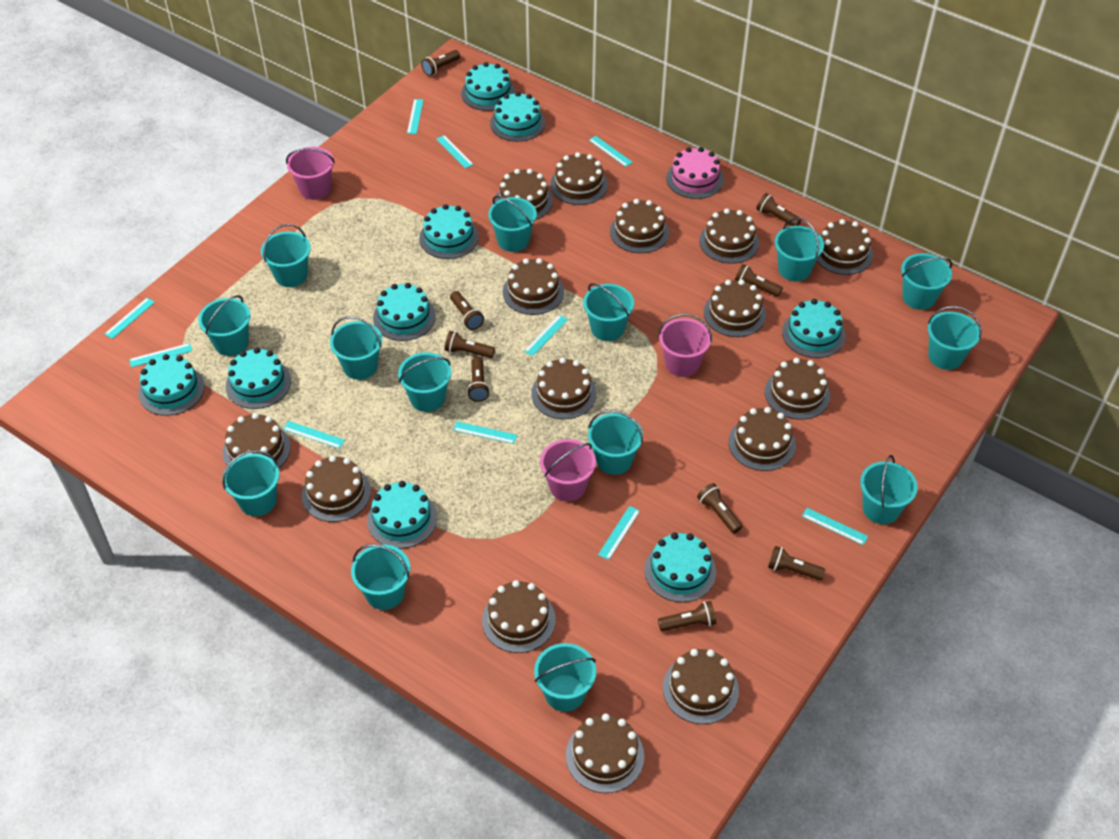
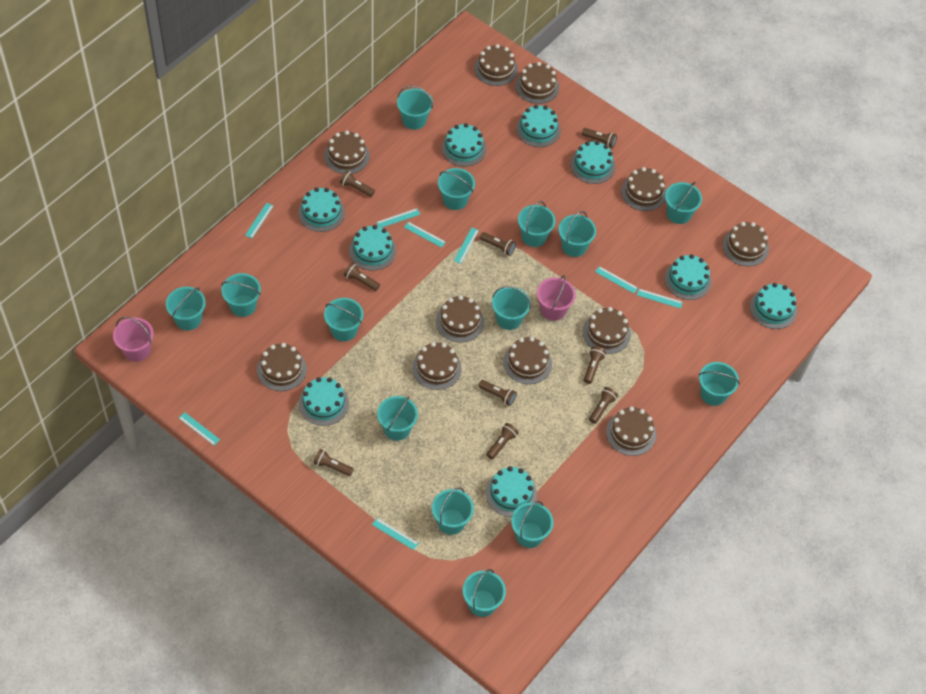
brown cake: [223,413,291,468] [302,456,371,522] [482,580,556,653] [495,169,553,219] [503,258,564,315] [531,357,597,419] [550,152,608,205] [566,714,644,793] [610,199,669,253] [663,649,739,724] [699,209,759,264] [704,279,766,337] [728,407,796,471] [765,358,830,420] [817,219,873,275] = 15 -> [257,343,307,391] [324,131,370,174] [412,342,462,390] [436,295,484,342] [474,44,518,86] [503,337,552,384] [516,62,559,104] [583,307,631,354] [606,407,656,456] [621,167,666,211] [723,222,769,266] = 11
pink bucket: [286,147,335,200] [540,439,596,501] [658,314,712,377] = 3 -> [113,317,154,362] [537,275,576,321] = 2
pink cake: [666,147,724,199] = 1 -> none = 0
turquoise ruler: [105,298,155,339] [129,343,192,368] [283,421,345,449] [407,99,424,134] [436,135,474,169] [453,421,517,444] [524,315,568,356] [589,136,633,167] [598,506,640,560] [802,508,868,545] = 10 -> [179,412,220,446] [245,203,274,238] [372,518,419,550] [376,208,420,228] [404,222,446,248] [454,227,479,264] [595,266,638,293] [637,289,683,309] = 8

